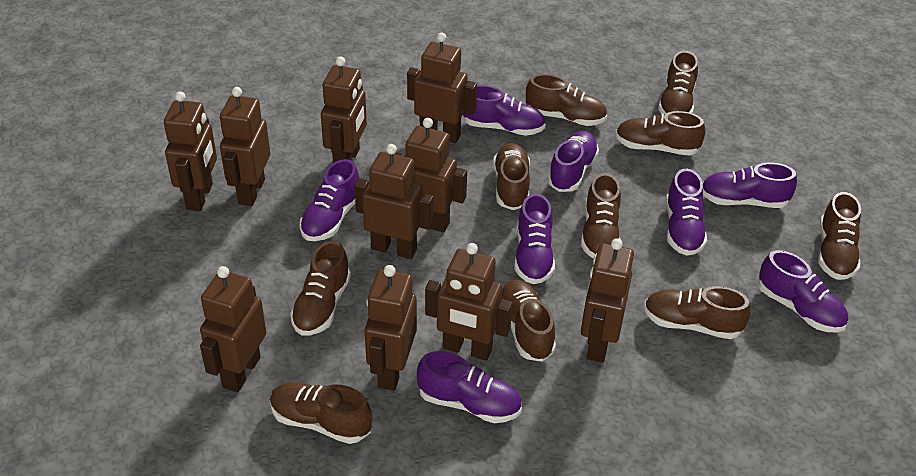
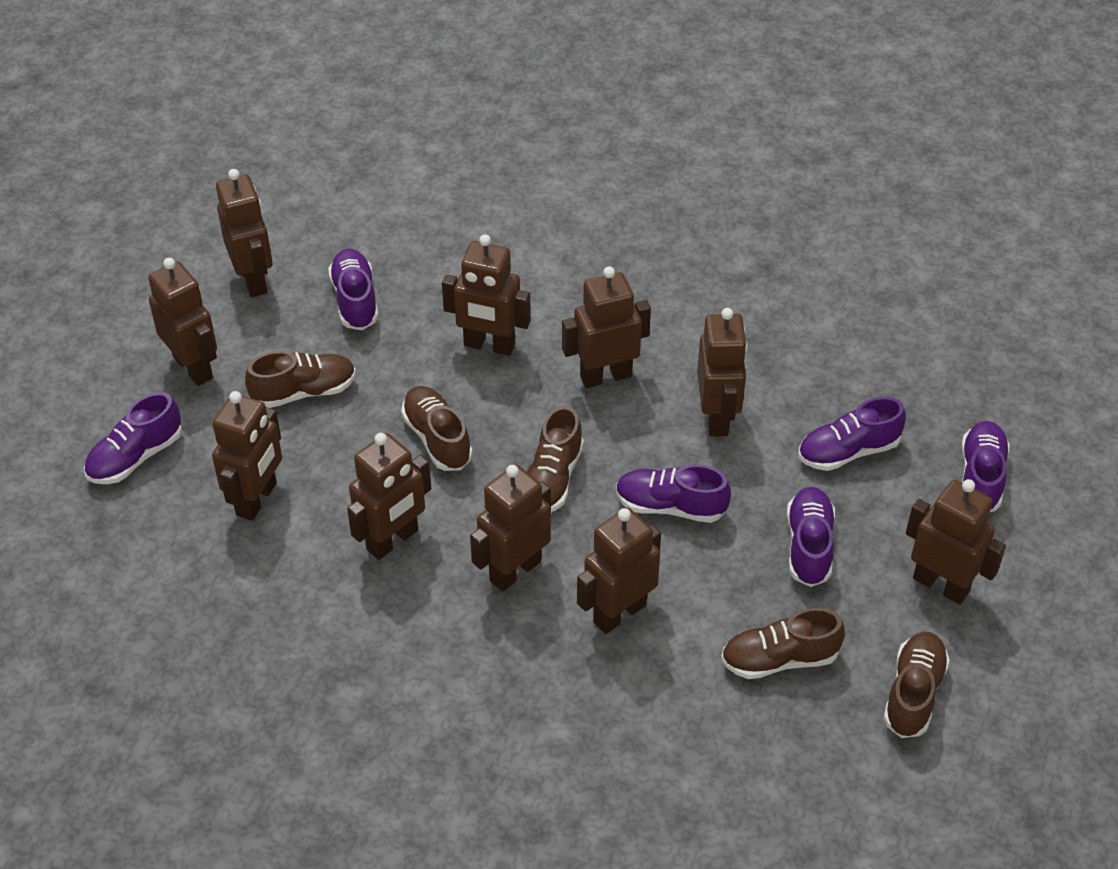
brown shoe: [270,382,372,444] [290,241,351,336] [493,143,530,210] [502,280,556,362] [526,74,607,126] [581,173,621,259] [615,111,705,156] [644,286,751,339] [658,51,698,114] [818,192,861,280] = 10 -> [245,351,356,408] [401,386,473,471] [527,406,584,512] [721,608,845,679] [883,632,950,738] = 5
purple shoe: [300,159,359,241] [417,351,522,423] [463,85,546,136] [515,193,555,284] [548,131,599,192] [666,168,707,256] [703,163,797,208] [758,250,848,333] = 8 -> [84,392,182,484] [328,249,378,330] [616,464,731,523] [787,487,835,587] [798,397,906,471] [961,421,1010,512] = 6

